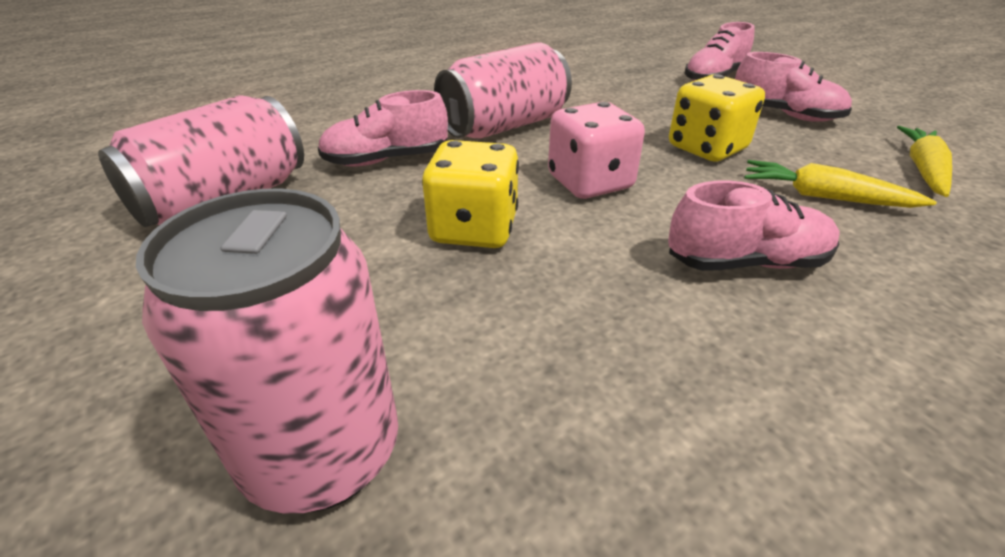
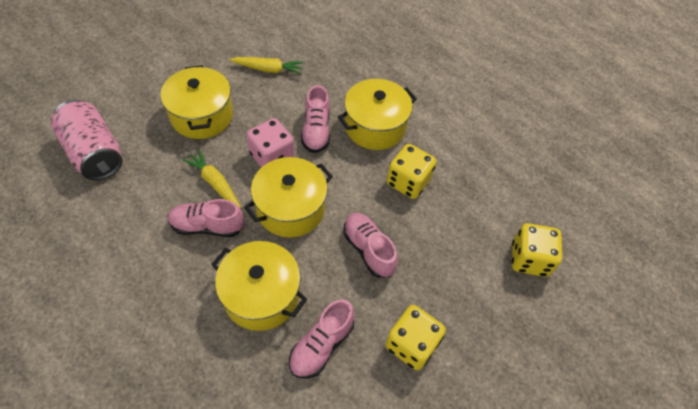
pink can: [98,96,304,227] [136,189,398,513] [434,43,572,139] = 3 -> [51,100,123,180] = 1
yellow dice: [422,140,519,248] [669,74,765,162] = 2 -> [385,305,446,370] [387,144,436,199] [512,223,562,277] = 3
yellow pot: none = 0 -> [161,65,233,139] [211,241,307,331] [244,157,333,238] [338,79,417,150] = 4

